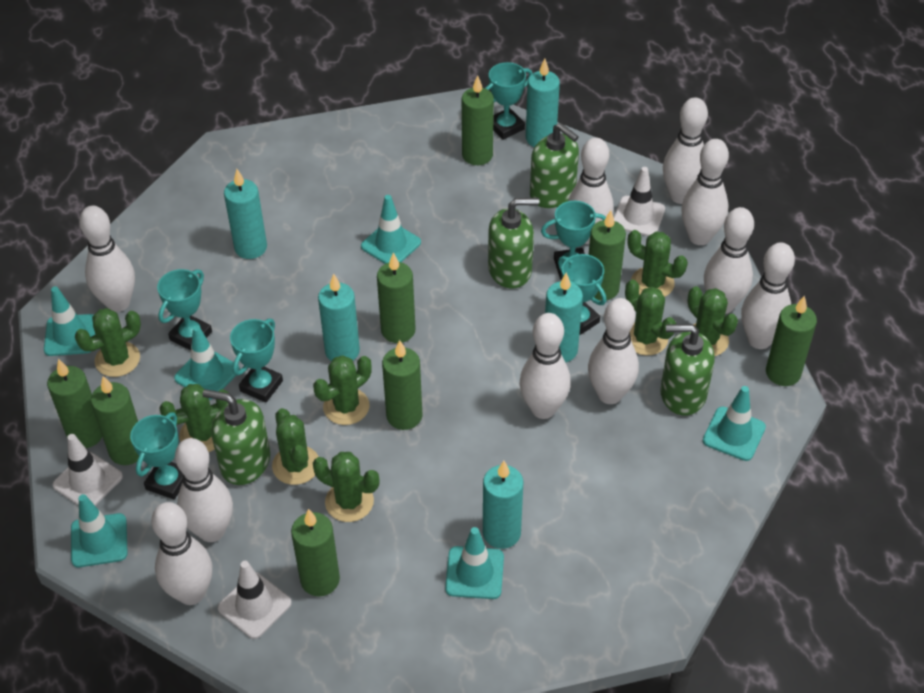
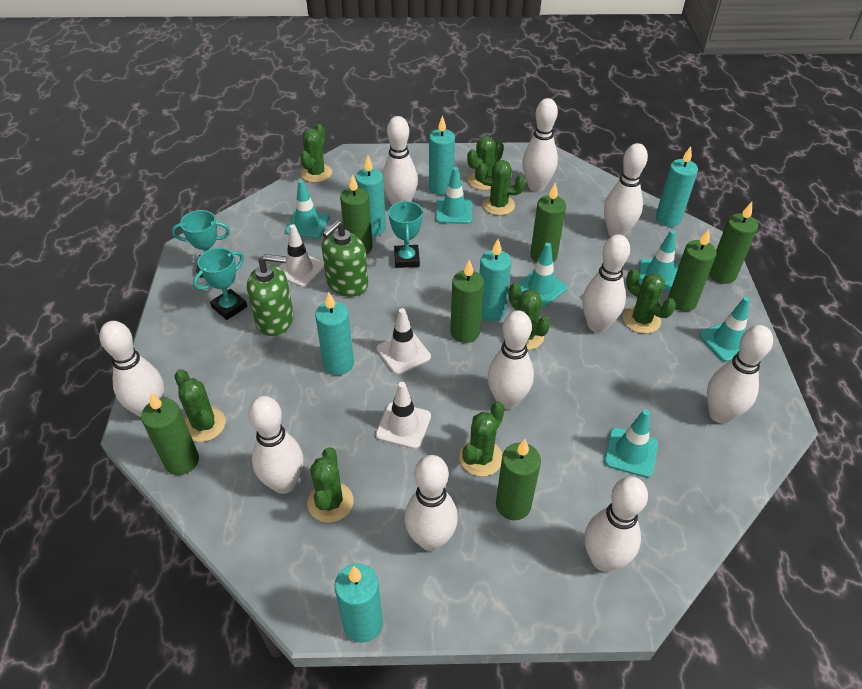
green candle: [47,359,102,448] [91,376,139,465] [291,509,340,596] [377,253,416,343] [382,340,422,430] [462,75,494,165] [589,210,626,301] [766,295,817,386] = 8 -> [141,392,199,475] [340,174,372,254] [450,259,484,343] [496,439,541,520] [530,183,566,263] [668,229,717,311] [709,202,758,284] = 7
green soap dispenser: [203,389,270,485] [488,198,539,288] [530,123,579,208] [660,324,715,416] = 4 -> [247,254,294,336] [322,220,368,297] = 2
turquoise candle: [224,169,267,259] [318,274,360,361] [483,461,523,549] [526,59,560,147] [545,273,583,362] = 5 -> [315,292,354,375] [335,563,383,643] [355,156,386,236] [429,115,455,195] [479,239,512,322] [656,146,698,227] = 6
turquoise trophy: [130,412,183,499] [157,269,212,350] [230,319,283,403] [485,62,532,140] [541,201,606,279] [558,254,607,336] = 6 -> [172,210,230,277] [193,248,247,320] [389,200,423,268] = 3

